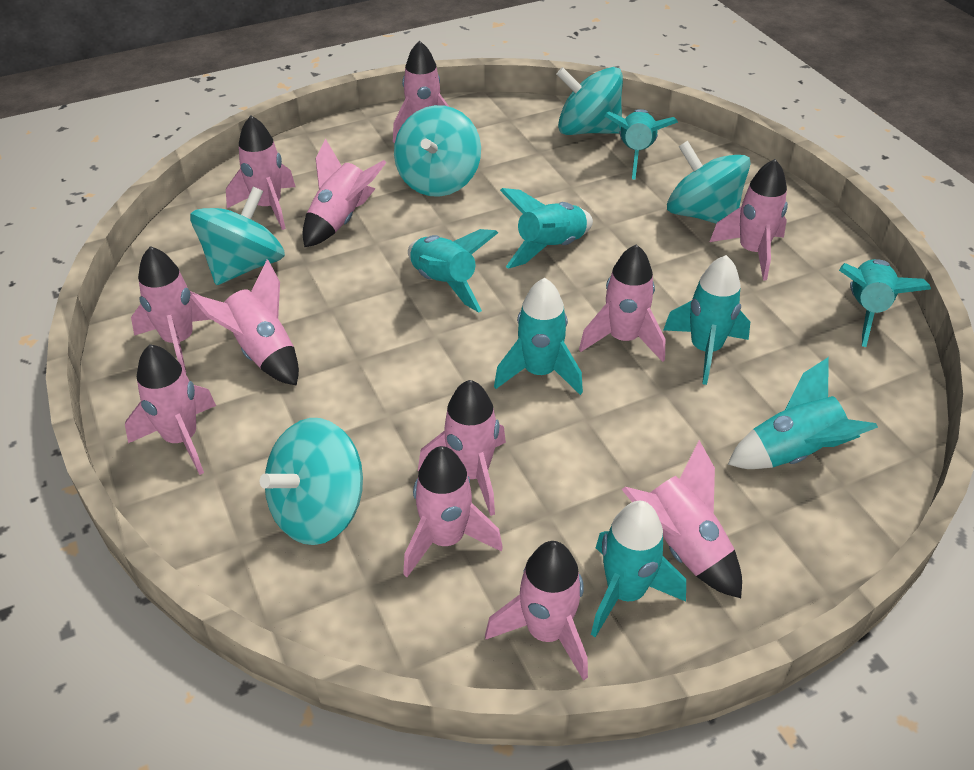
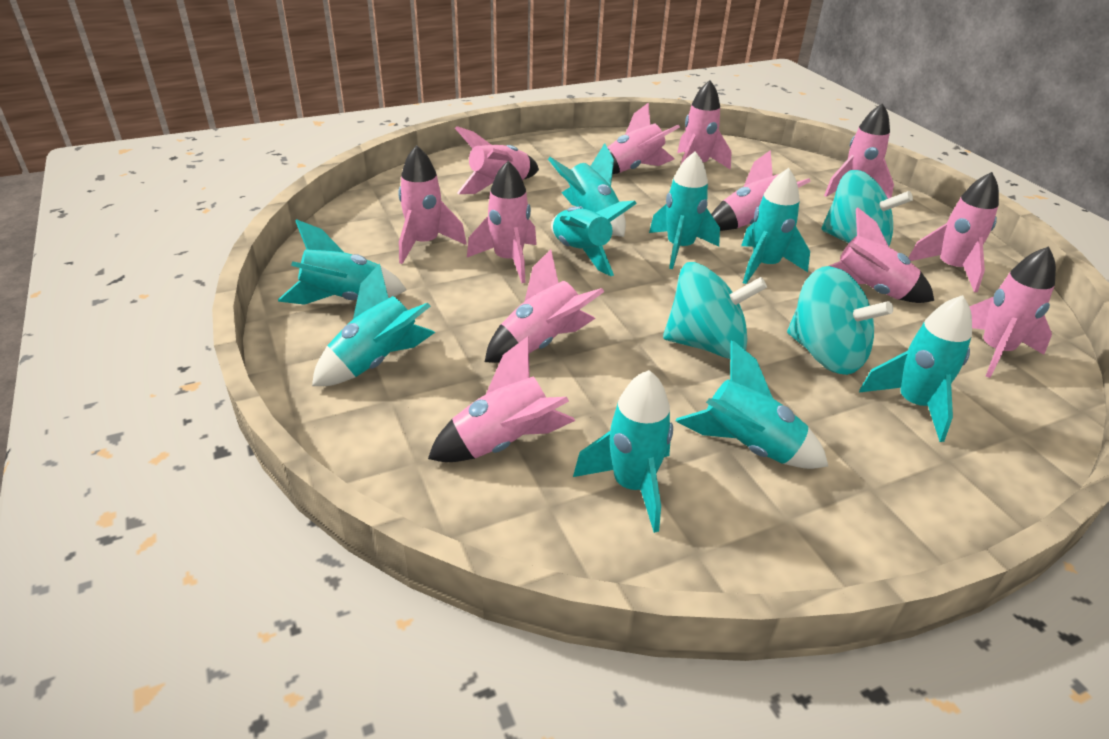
turquoise rocket: [408,229,498,312] [494,278,583,395] [500,188,593,269] [591,501,686,637] [605,109,678,179] [664,255,750,385] [728,357,878,469] [839,259,931,347] = 8 -> [278,219,407,305] [312,264,435,386] [548,143,626,237] [551,201,637,276] [573,370,673,533] [649,151,720,269] [676,340,828,469] [741,168,810,284] [859,295,972,442] = 9
turquoise spinning top: [190,187,285,285] [260,418,363,545] [394,105,481,197] [556,67,623,135] [667,141,751,224] = 5 -> [663,262,767,359] [787,266,893,375] [821,170,913,246] = 3

